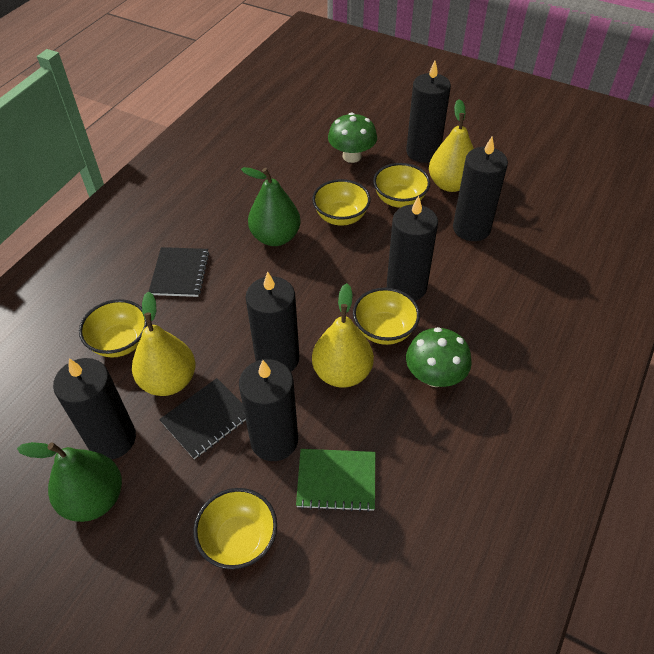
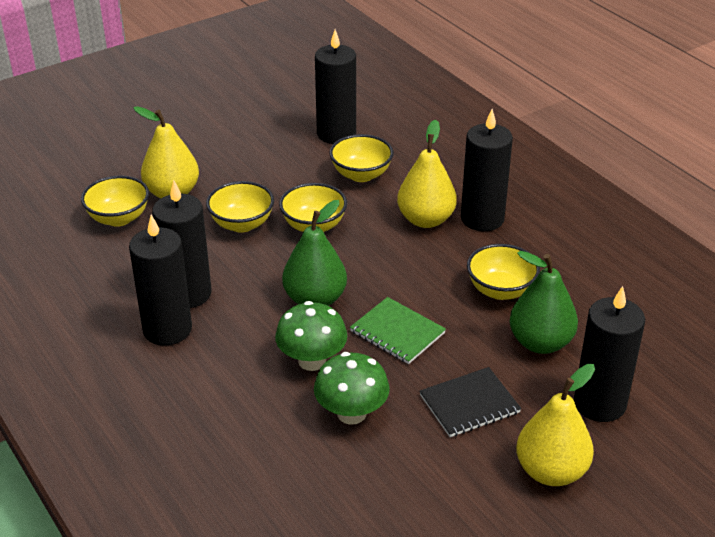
black candle: [53,358,136,460] [239,359,298,461] [246,272,299,372] [387,196,438,301] [406,61,451,163] [453,137,508,241] = 6 -> [129,215,192,346] [152,180,211,308] [315,29,356,144] [461,109,513,231] [574,286,645,422] = 5
black notebook: [149,247,209,297] [159,378,246,459] = 2 -> [419,367,521,437] = 1

